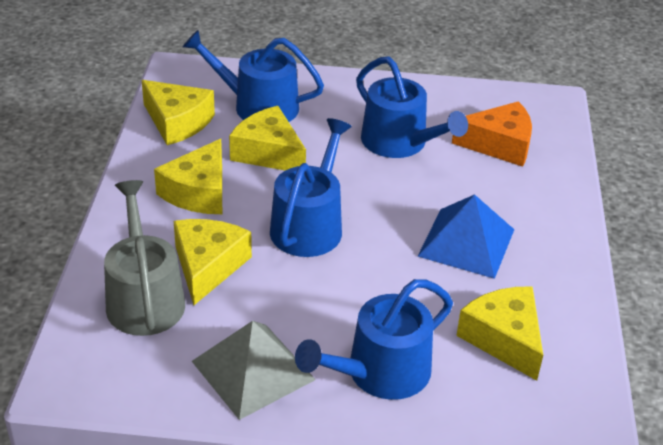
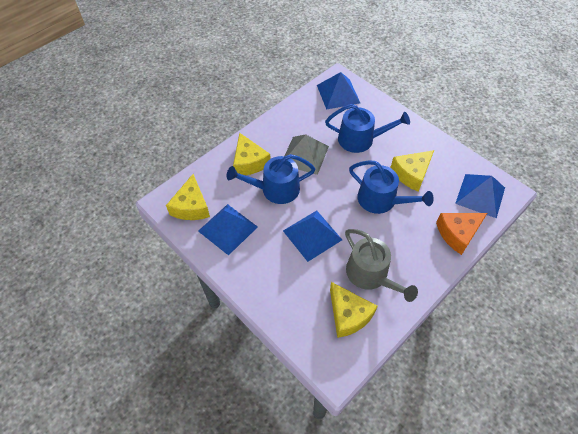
blue pyramid: [417,194,515,279] = 1 -> [198,204,258,256] [283,211,342,262] [317,72,360,110] [455,174,505,218] = 4
blue watering can: [182,30,324,122] [270,118,352,257] [295,279,453,400] [356,57,468,158] = 4 -> [227,154,315,204] [325,104,410,153] [349,160,434,214] = 3
yellow cheese: [142,80,215,145] [154,139,222,214] [174,219,252,305] [229,106,306,170] [456,286,543,381] = 5 -> [166,174,210,220] [233,133,271,175] [330,282,378,338] [390,150,434,192] = 4

